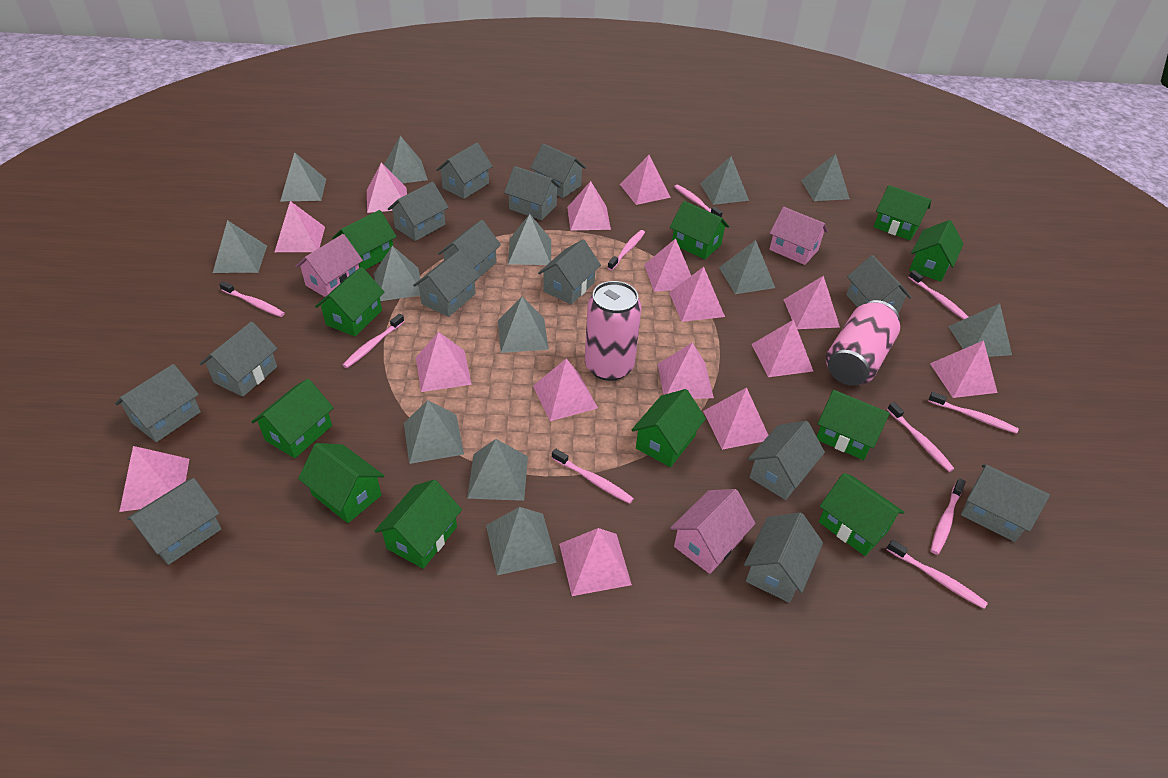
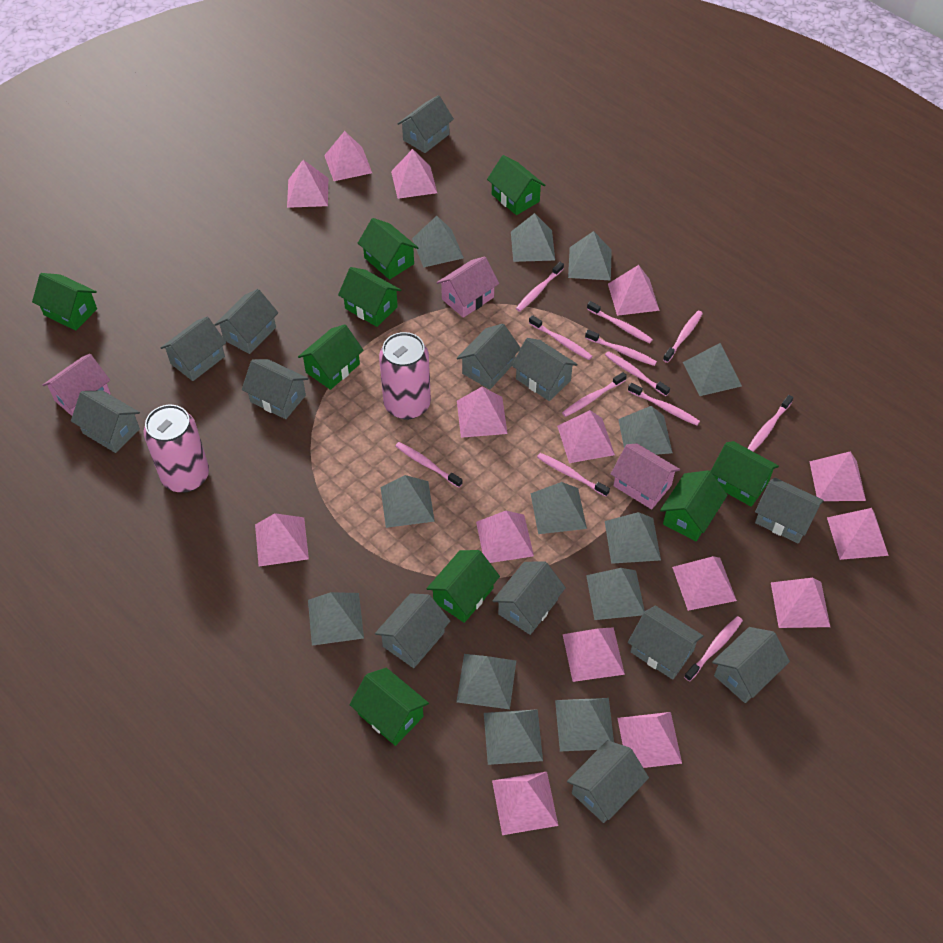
green house: [251,379,333,458] [298,443,384,523] [315,267,384,336] [332,210,397,270] [375,480,462,569] [632,389,706,467] [670,201,729,260] [817,390,890,460] [819,473,904,556] [874,185,931,240] [909,220,964,282] = 11 -> [32,273,97,331] [298,324,364,390] [338,267,401,327] [349,668,429,746] [358,218,418,280] [426,550,500,623] [487,155,546,215] [660,470,727,541] [711,441,779,507] = 9
grey house: [115,364,201,442] [127,478,221,565] [200,321,278,397] [388,182,449,241] [413,250,480,317] [436,143,493,199] [438,220,501,281] [504,166,561,220] [531,143,586,198] [538,239,601,304] [744,512,823,603] [748,421,825,500] [846,255,911,314] [961,465,1050,542] = 14 -> [71,390,140,453] [160,317,226,381] [214,289,278,354] [242,359,308,419] [375,593,450,668] [397,95,454,153] [457,324,521,389] [492,562,566,635] [511,338,578,401] [567,740,649,823] [628,606,704,680] [712,627,790,703] [755,477,824,544] = 13
pink toothbrush: [219,281,285,317] [343,314,404,368] [552,449,634,504] [608,230,645,270] [674,185,723,217] [887,402,954,472] [887,540,988,609] [908,270,968,320] [928,392,1019,434] [931,478,966,555] = 10 -> [395,442,462,488] [516,262,564,312] [529,315,592,360] [537,453,610,497] [562,372,627,417] [585,330,657,366] [587,301,653,343] [605,351,670,396] [628,383,700,426] [663,311,703,363] [684,616,743,682] [747,395,793,452] = 12

